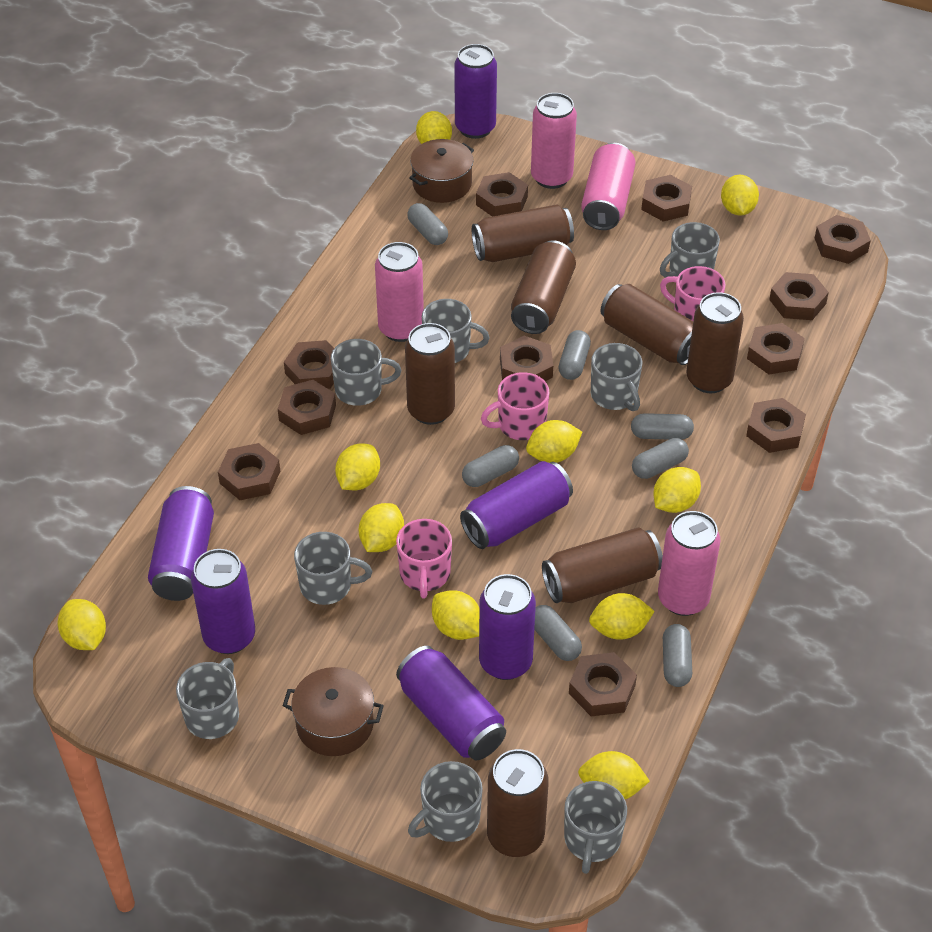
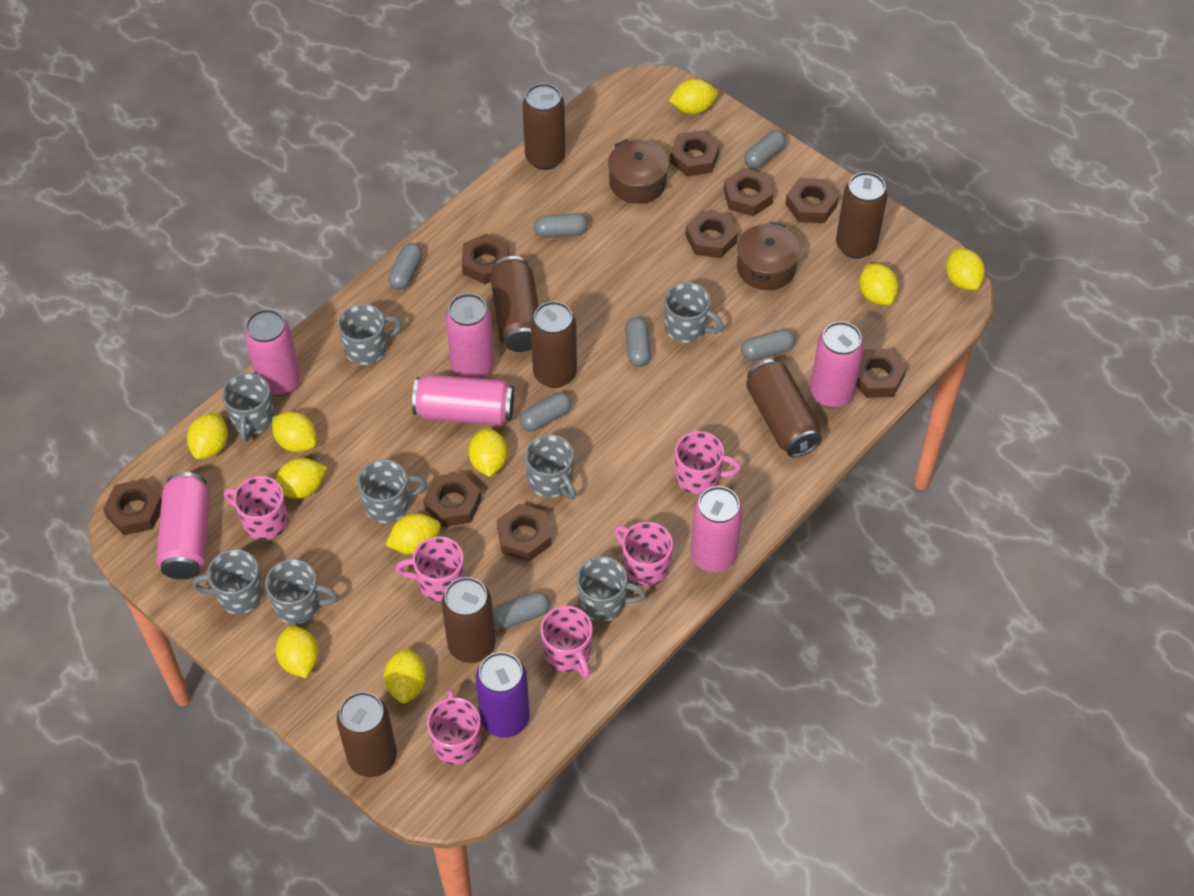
brown nut: [218,443,280,500] [278,380,336,435] [284,340,334,389] [476,172,528,217] [500,336,553,381] [569,652,637,716] [641,175,692,222] [746,398,806,453] [747,323,805,374] [769,272,829,320] [815,215,871,264] = 11 -> [103,479,162,535] [423,472,481,527] [462,233,509,284] [497,504,552,562] [670,130,720,177] [685,210,738,258] [724,168,774,216] [785,178,839,223] [856,349,907,398] = 9
pink can: [375,242,424,342] [531,93,577,189] [581,143,635,230] [658,511,720,616] = 4 -> [156,472,210,579] [244,309,301,396] [412,374,514,425] [446,293,495,378] [690,486,743,572] [810,321,864,408] = 6
pink mug: [396,519,452,599] [481,372,549,440] [660,266,725,321] = 3 -> [224,476,288,540] [396,536,464,601] [427,689,481,765] [540,606,593,678] [614,522,673,586] [675,431,741,494] = 6
purple can: [148,486,214,601] [191,549,255,654] [396,646,506,760] [454,44,497,139] [460,461,573,549] [479,574,536,680] = 6 -> [475,652,530,738] = 1

